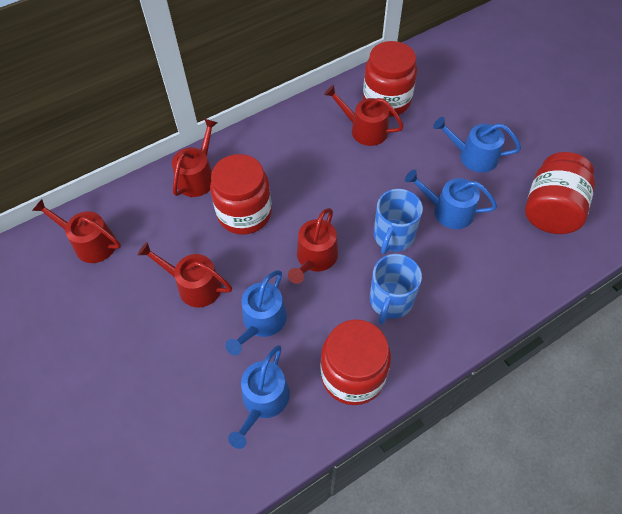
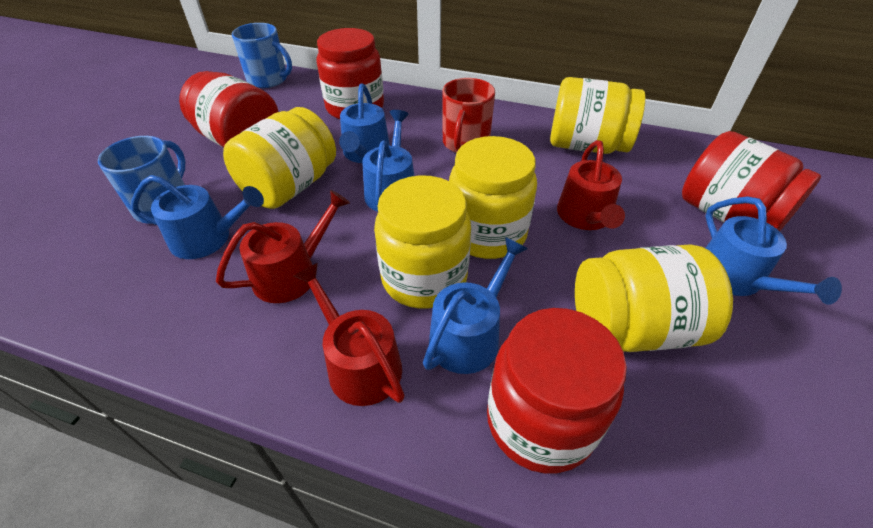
blue watering can: [225,270,287,356] [228,345,290,449] [405,170,497,229] [433,117,521,173] = 4 -> [131,175,264,259] [339,84,390,163] [362,110,414,212] [423,237,528,374] [705,196,842,305] = 5
red mug: none = 0 -> [443,78,495,153] = 1
red watering can: [32,199,121,263] [137,242,232,307] [172,119,218,197] [288,208,338,284] [324,85,404,146] = 5 -> [216,190,350,303] [294,263,405,406] [557,140,625,230] = 3
yellow jar: none = 0 -> [223,107,336,209] [374,175,471,309] [449,136,537,259] [550,77,646,154] [575,244,733,352] = 5

